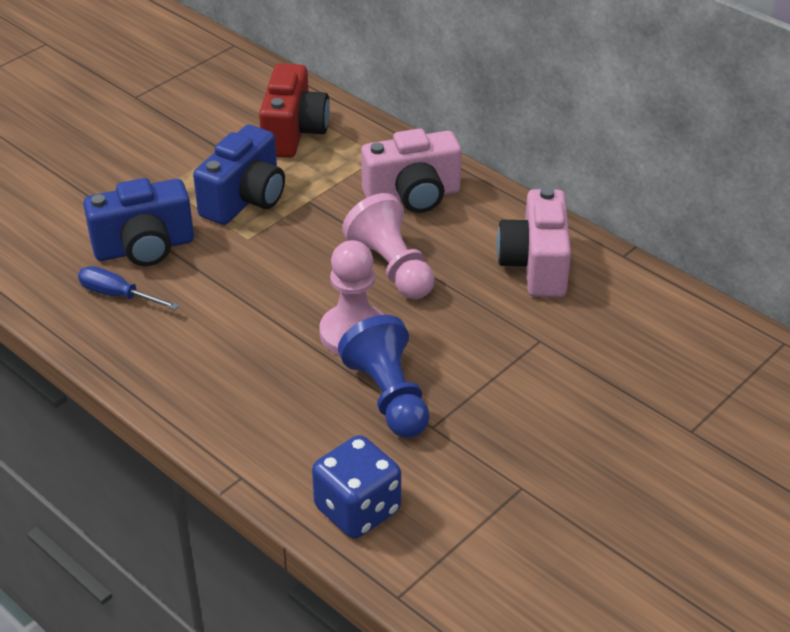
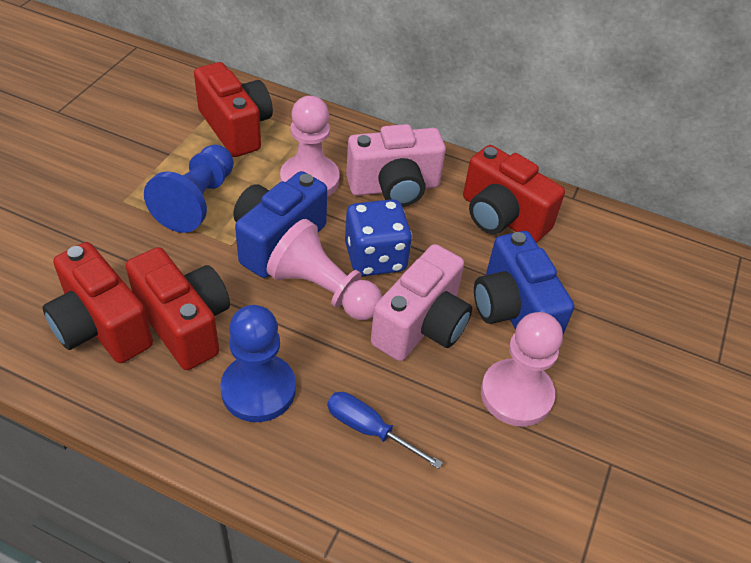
blue pawn: [338,315,430,438] = 1 -> [144,144,234,233] [220,305,296,422] = 2
pink pawn: [319,240,384,356] [342,193,435,299] = 2 -> [267,219,382,320] [280,96,340,197] [481,312,563,427] = 3
red camera: [259,63,330,158] = 1 -> [42,242,153,363] [126,247,230,370] [194,62,273,157] [463,145,565,242] = 4

